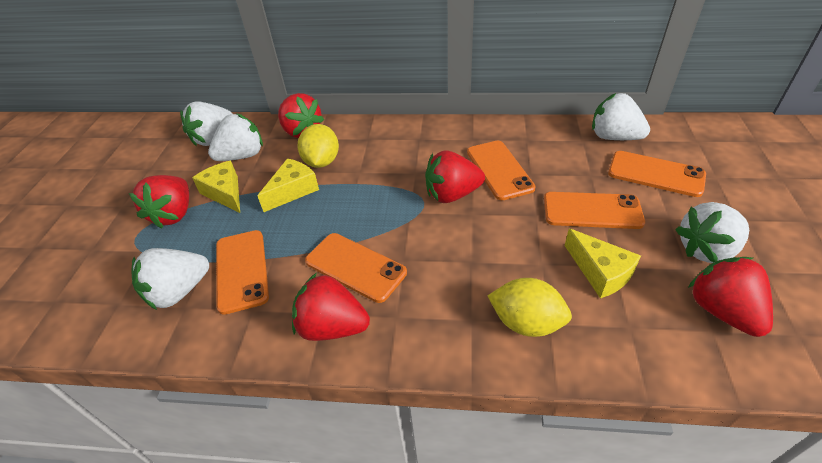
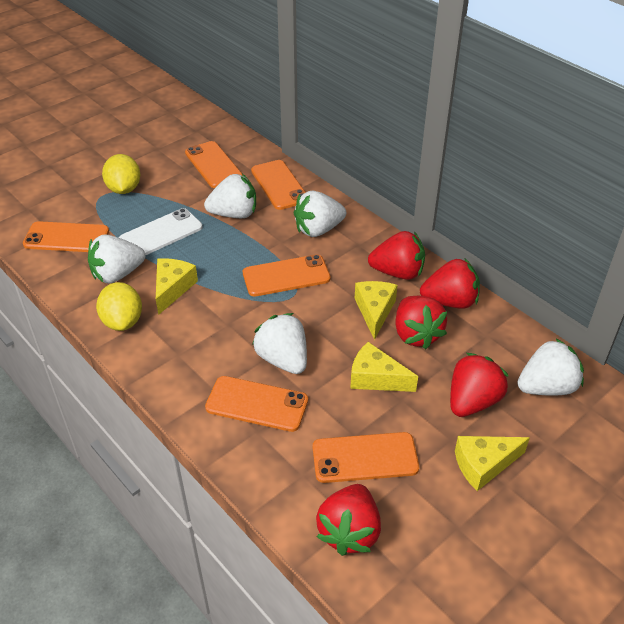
orange phone: [216,230,269,315] [305,233,407,303] [467,141,536,200] [544,192,645,229] [608,151,706,197] = 5 -> [23,221,109,252] [185,141,243,188] [205,376,308,432] [243,254,331,297] [251,160,306,210] [313,432,419,483] = 6
white phone: none = 0 -> [119,208,203,255] = 1
yellow cheese: [192,161,240,213] [258,158,319,212] [565,228,641,298] = 3 -> [156,258,198,315] [350,342,418,392] [355,281,397,340] [455,436,530,491] = 4

